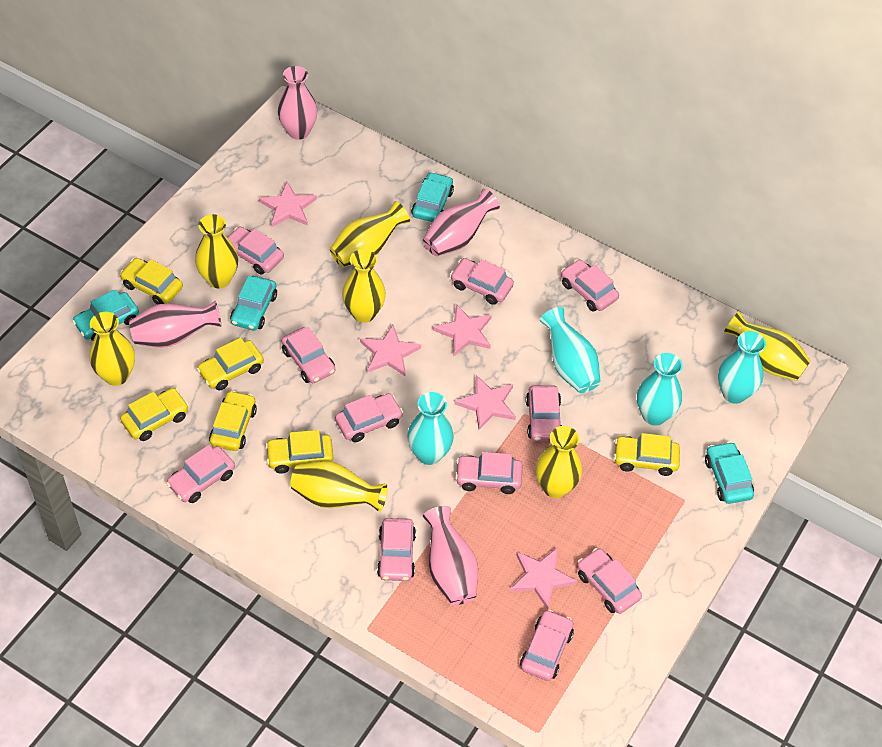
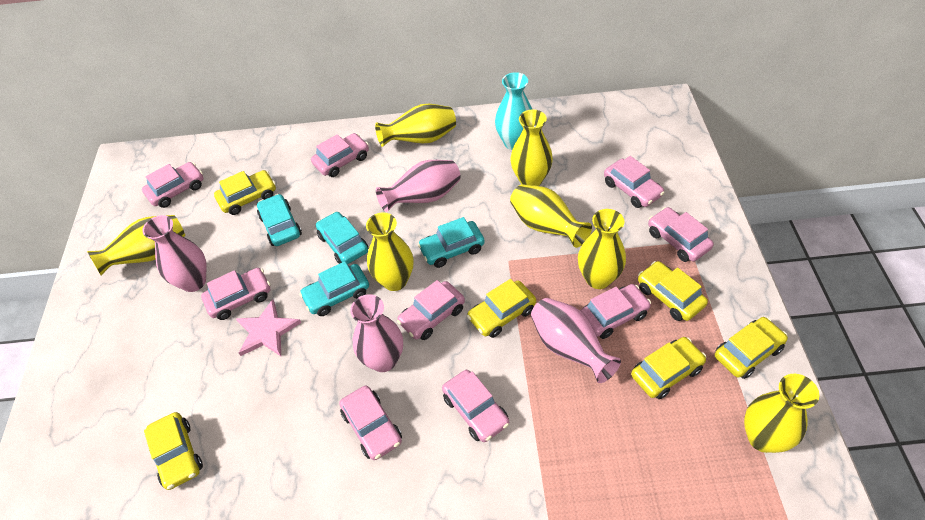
pink car: [166,445,235,503] [227,226,284,275] [281,327,335,383] [335,393,403,442] [377,518,416,581] [450,258,514,305] [455,452,523,494] [520,610,574,681] [526,385,562,442] [561,259,619,311] [577,548,642,614] = 11 -> [142,162,203,208] [201,268,270,320] [311,133,369,177] [339,386,402,460] [397,280,465,340] [442,370,509,442] [580,284,651,339] [604,156,665,208] [648,207,714,262] = 9
pink star: [259,182,317,227] [360,325,421,376] [433,304,492,356] [455,375,516,430] [510,547,577,610] = 5 -> [236,299,301,356] = 1
turquoise vase: [407,392,454,465] [540,307,601,393] [637,353,683,426] [718,331,766,404] = 4 -> [495,72,532,150] = 1

